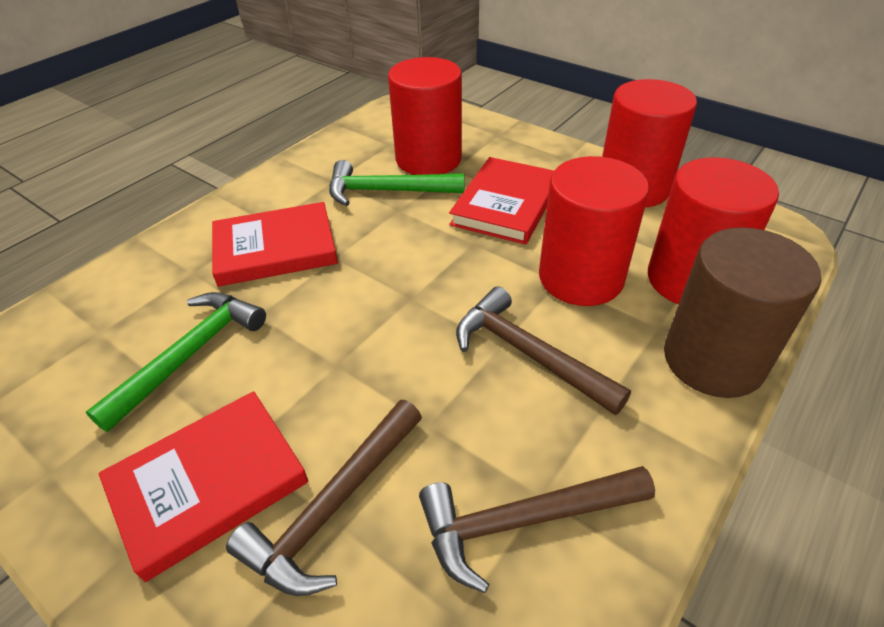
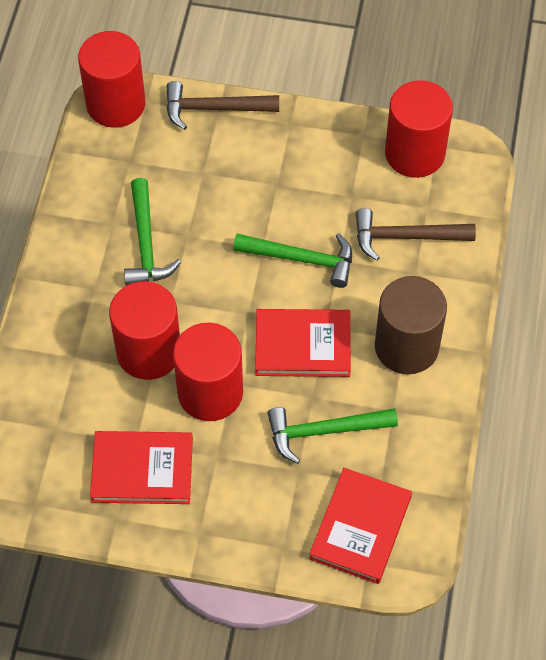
brown hammer: [226,400,422,596] [419,466,655,593] [456,286,631,415] = 3 -> [166,81,279,130] [355,208,476,261] = 2
green hammer: [86,292,266,432] [329,160,465,206] = 2 -> [124,178,181,286] [233,233,352,288] [267,407,398,464] = 3

